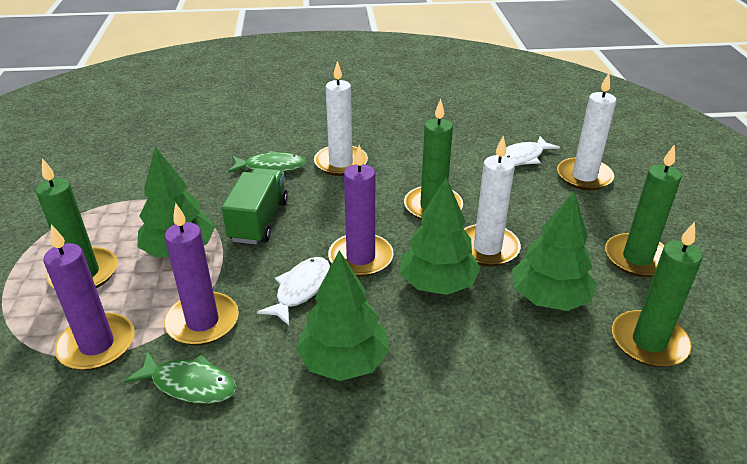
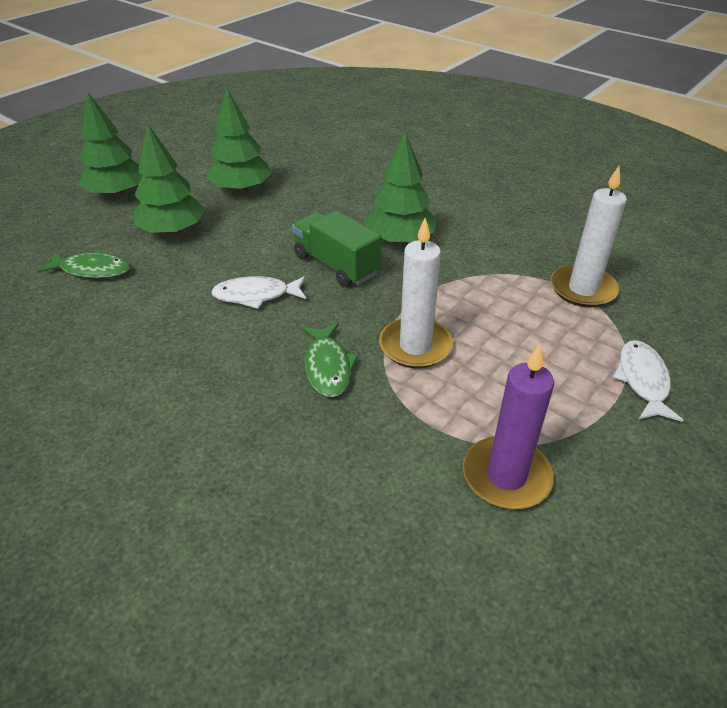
green candle: [36,158,118,288] [404,99,463,220] [605,144,682,277] [612,222,703,367] = 4 -> none = 0
purple candle: [43,225,135,370] [164,203,239,346] [328,145,394,277] = 3 -> [463,344,554,509] = 1
white candle: [314,61,368,176] [464,136,521,266] [557,73,616,190] = 3 -> [379,218,453,368] [551,166,627,307] = 2

